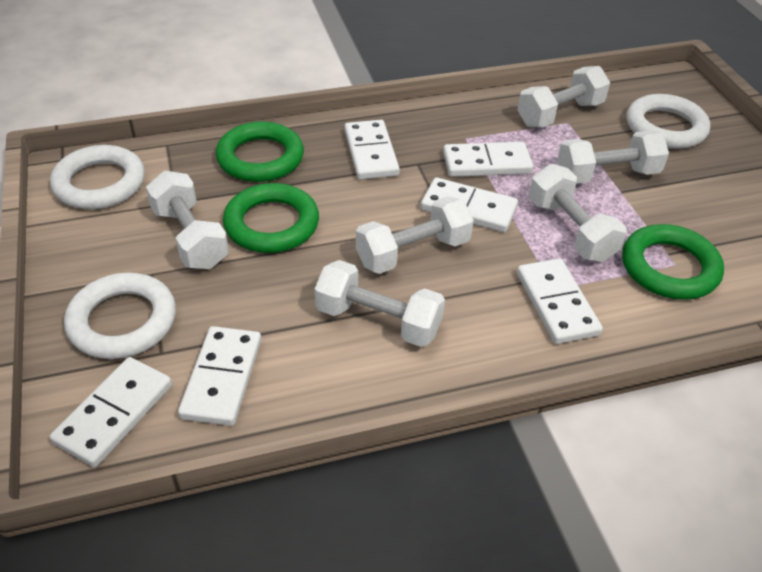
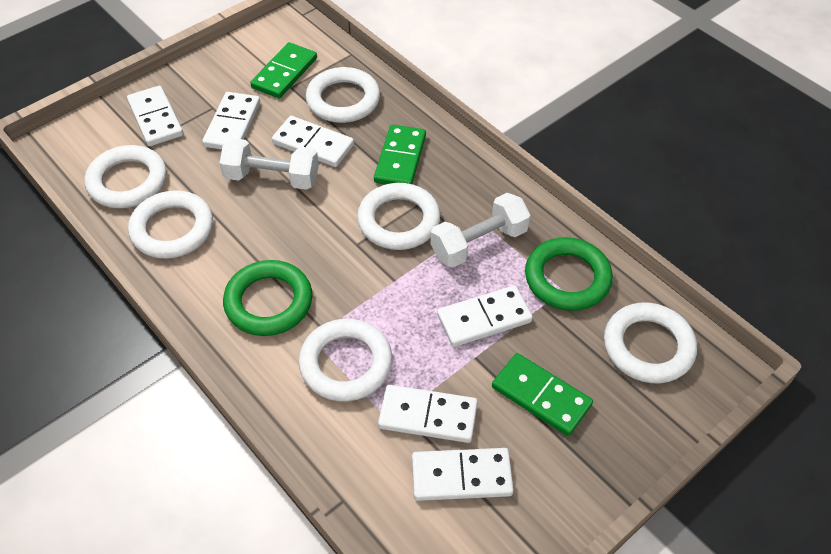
green domino: none = 0 -> [250,42,317,98] [374,125,426,185] [492,353,593,436] = 3
green ring: [216,121,304,182] [223,183,319,253] [622,224,724,300] = 3 -> [223,260,312,336] [525,237,613,311] = 2
white dumbbell: [146,171,229,269] [315,260,445,347] [356,196,474,274] [518,66,610,127] [529,164,627,262] [557,131,669,184] = 6 -> [220,138,319,190] [430,193,531,267] = 2
white ring: [50,145,145,209] [64,273,176,359] [626,94,710,149] = 3 -> [85,145,167,208] [128,190,213,259] [299,319,392,401] [306,67,380,123] [357,183,441,250] [604,303,697,383] = 6

